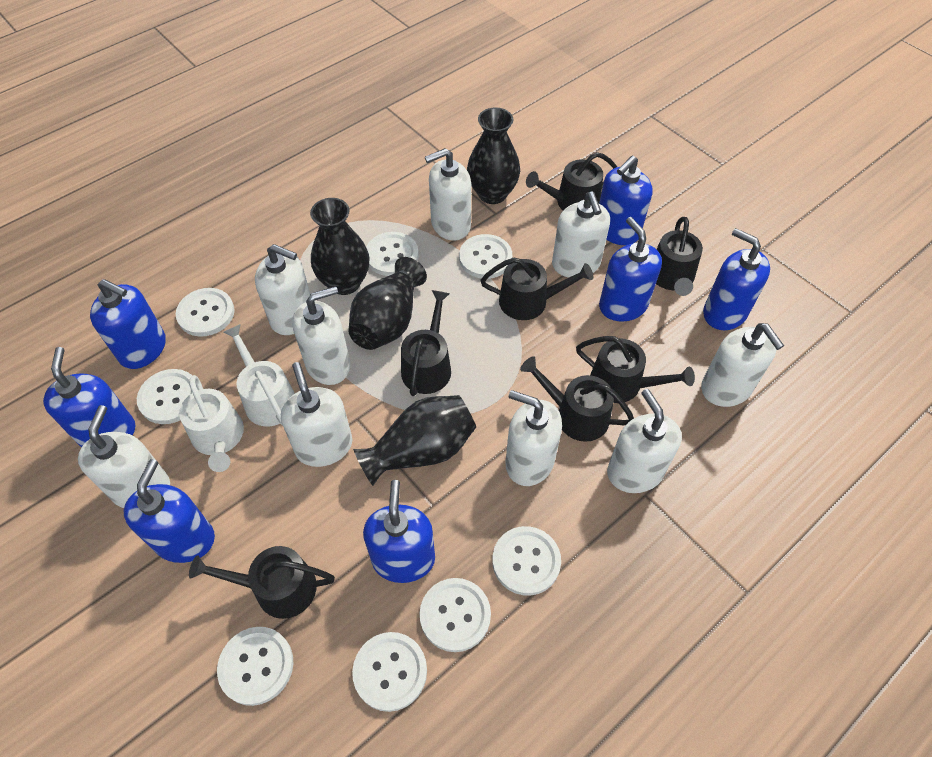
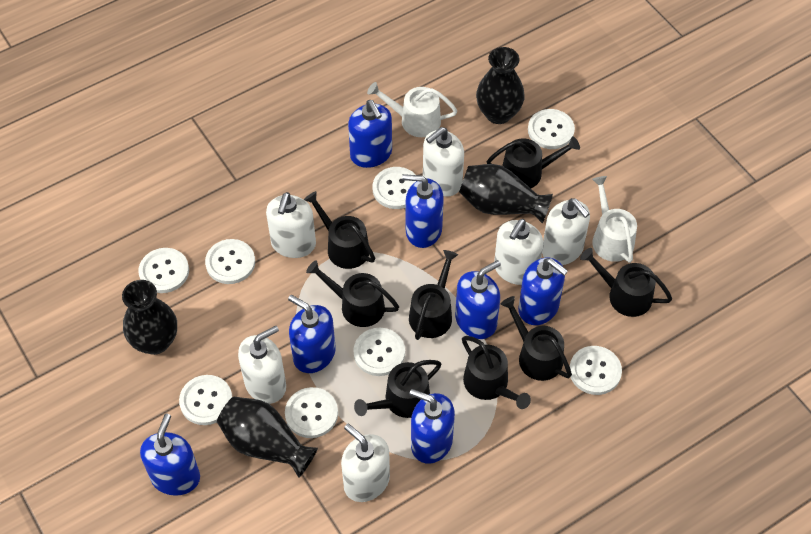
black watering can: [189,546,335,619] [401,290,451,396] [480,258,593,320] [520,356,634,442] [526,152,617,210] [576,336,695,403] [656,217,703,296] = 7 -> [304,191,375,269] [306,261,399,327] [354,360,441,418] [409,250,458,340] [462,336,531,409] [487,136,580,188] [501,296,572,381] [580,248,672,317] = 8
white soap dispenser: [78,405,170,508] [255,244,311,335] [281,362,353,467] [292,286,350,385] [425,148,471,241] [506,390,562,486] [552,192,610,278] [607,389,682,493] [701,323,784,407] = 9 -> [238,326,286,404] [266,192,316,258] [341,424,390,502] [423,127,464,196] [494,219,543,285] [542,198,590,265] = 6

